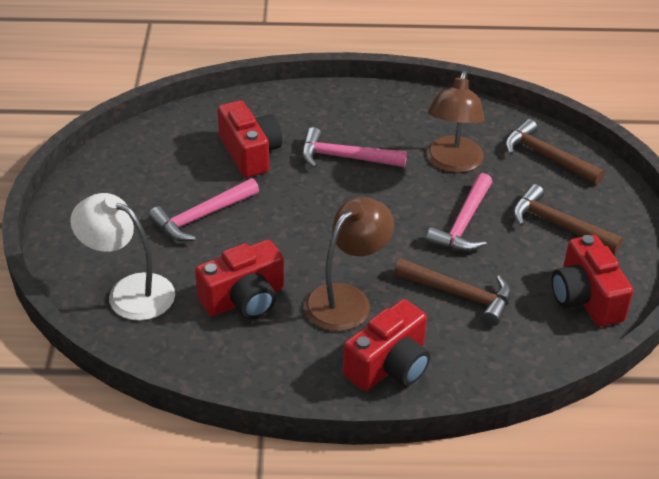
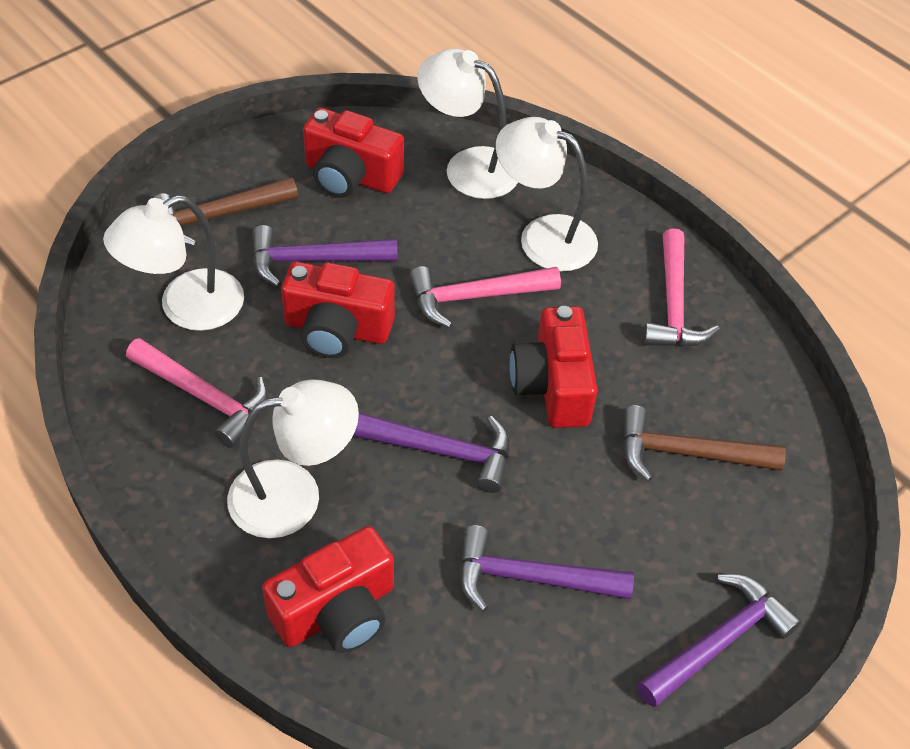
brown hammer: [394,258,511,326] [505,119,604,185] [513,184,623,253] = 3 -> [153,177,298,247] [622,405,786,481] = 2
brown lamp: [304,197,394,331] [427,71,484,173] = 2 -> none = 0
purple hammer: none = 0 -> [252,225,398,287] [352,413,510,493] [459,525,634,612] [637,574,802,707] = 4
white lamp: [70,193,175,320] = 1 -> [103,195,244,331] [227,379,359,538] [417,48,518,199] [496,117,598,271] = 4

